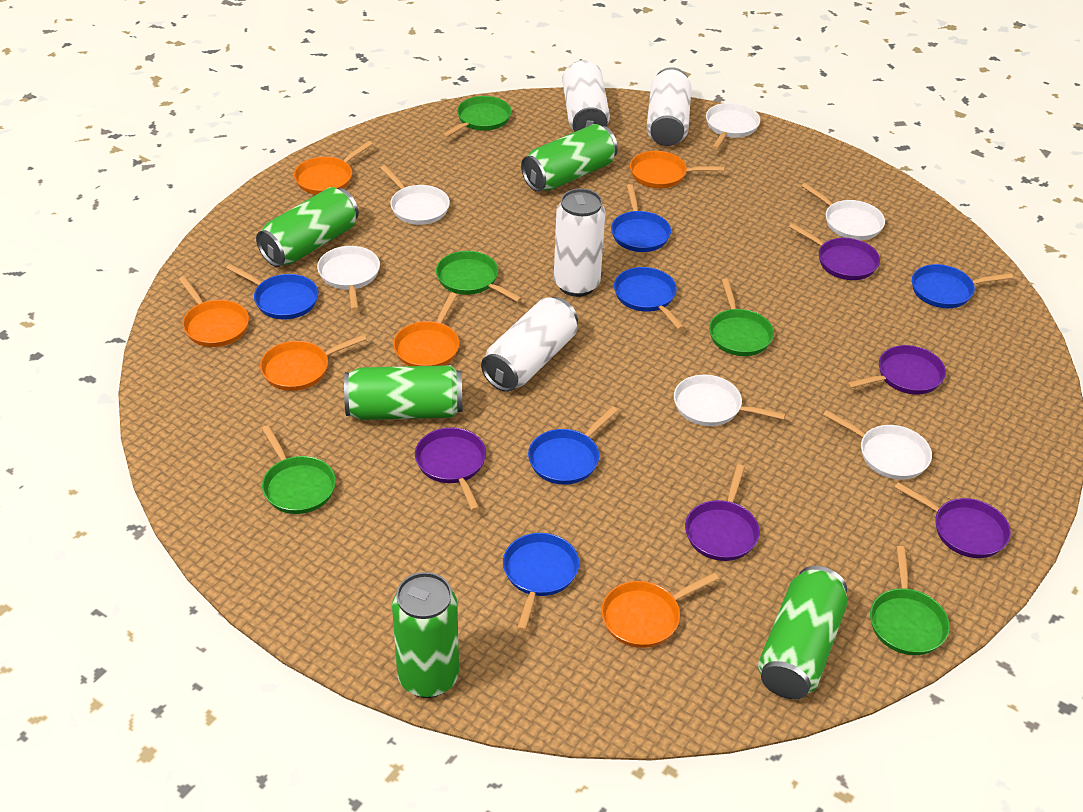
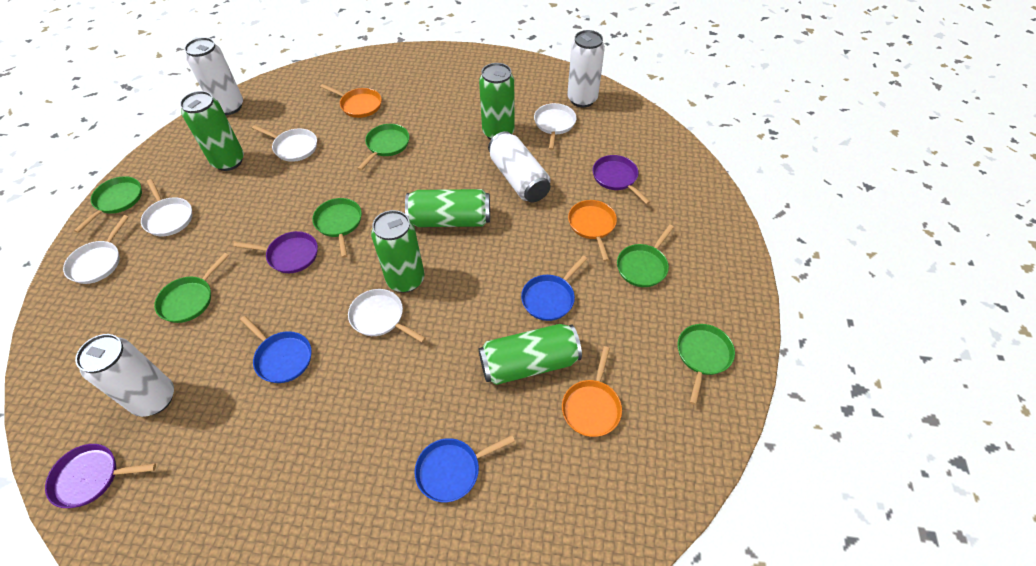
blue pan: [226,264,318,319] [503,533,579,631] [528,406,618,485] [611,184,671,252] [614,267,684,330] [912,264,1013,308] = 6 -> [240,316,312,383] [415,435,515,502] [521,256,587,321] = 3
green pan: [262,425,336,514] [436,251,522,302] [442,96,512,138] [709,279,774,356] [870,546,950,655] = 5 -> [74,176,142,233] [154,253,229,323] [312,198,362,258] [357,124,409,171] [617,224,674,287] [677,324,735,405] = 6
orange pan: [179,276,249,347] [260,334,367,391] [294,141,372,195] [393,293,459,366] [601,573,719,648] [630,151,724,188] = 6 -> [320,84,382,118] [562,346,622,437] [568,200,617,262] = 3
purple pan: [415,427,486,511] [685,464,760,561] [789,223,880,280] [847,345,946,395] [894,482,1011,558] = 5 -> [45,444,156,508] [233,231,318,273] [593,155,650,204] = 3
white pan: [317,246,380,311] [380,165,450,225] [674,375,786,426] [706,103,760,150] [801,183,885,240] [823,410,932,480] = 6 -> [63,215,129,284] [141,179,192,236] [252,125,317,162] [348,289,426,343] [534,103,577,150] = 5

